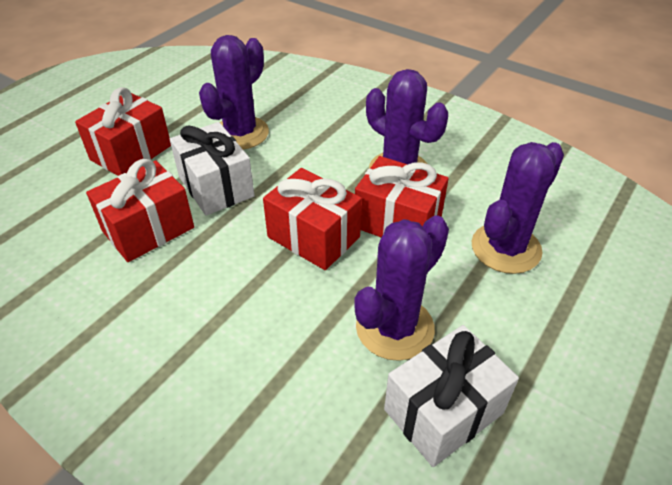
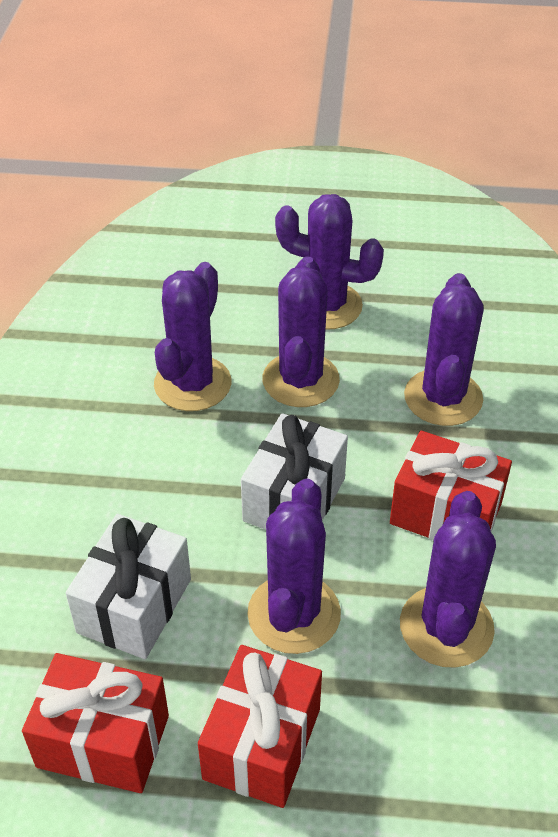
purple cactus: [199,35,269,150] [354,215,449,361] [366,69,448,168] [472,142,564,274] = 4 -> [154,262,231,411] [247,478,341,654] [262,256,340,407] [275,194,384,330] [400,491,496,668] [404,273,484,426] = 6
red gift: [75,87,171,176] [86,159,194,262] [263,168,362,270] [355,156,449,237] = 4 -> [22,653,169,793] [198,645,322,808] [390,431,512,541] = 3

